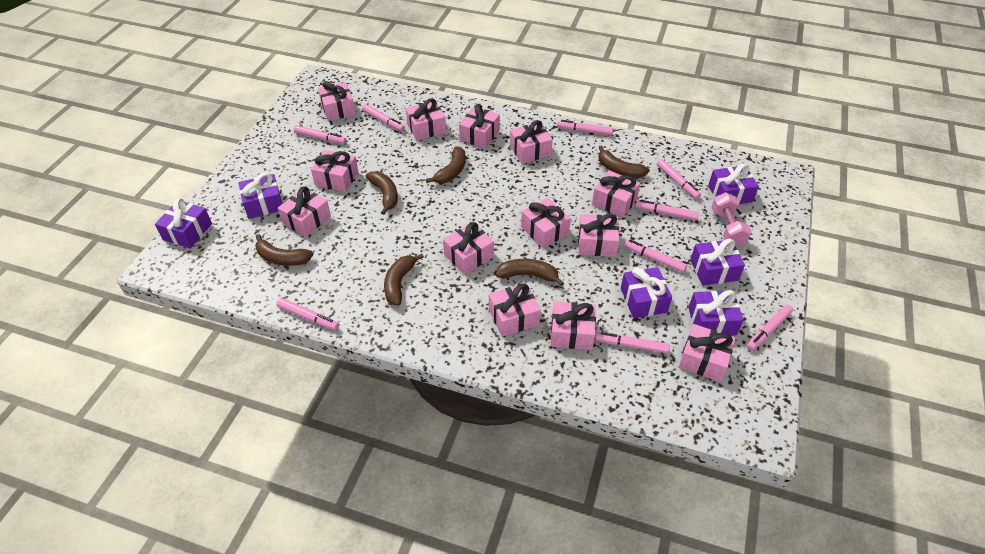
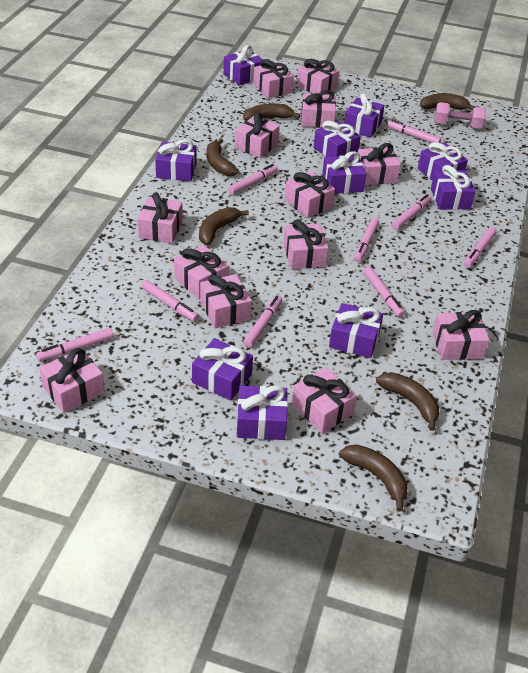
purple gift: [155,198,212,248] [238,173,283,219] [621,267,672,318] [689,290,744,336] [690,239,745,285] [708,164,759,205] = 6 -> [155,139,197,182] [192,338,253,401] [224,45,264,86] [237,385,288,440] [314,121,361,157] [322,151,366,194] [329,303,383,358] [344,94,384,138] [418,142,468,181] [431,165,476,210] = 10

